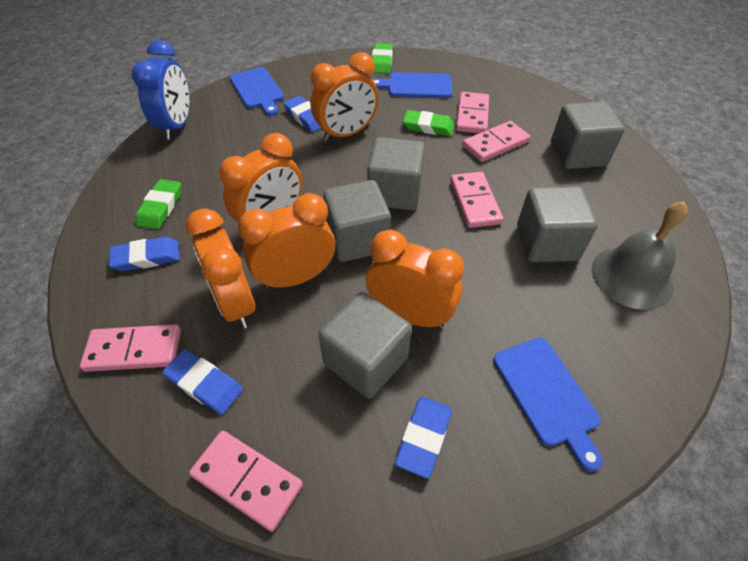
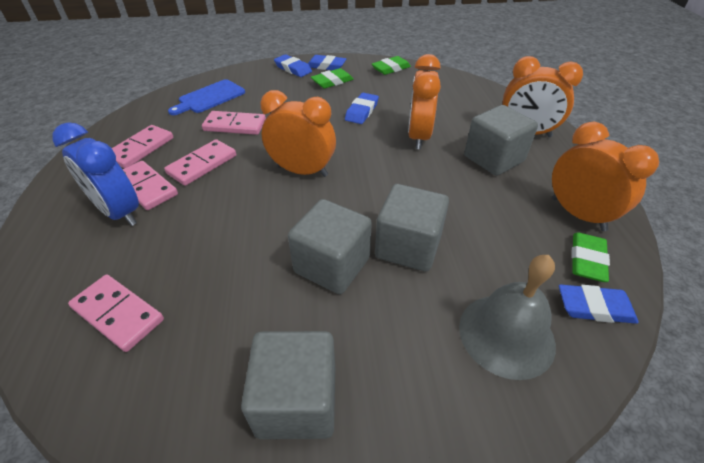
blue cutting board: [230,67,284,116] [373,72,452,98] [493,338,603,472] = 3 -> [168,79,245,115] = 1
grey cube: [318,292,412,399] [323,180,391,262] [367,137,425,210] [517,186,598,262] [551,101,625,169] = 5 -> [241,331,335,439] [288,199,372,294] [375,184,449,272] [464,105,538,176] = 4
orange clock: [185,208,255,329] [219,133,302,222] [238,193,335,290] [310,52,379,142] [366,230,464,329] = 5 -> [260,90,336,177] [408,54,441,149] [502,56,583,137] [552,122,659,231] = 4

